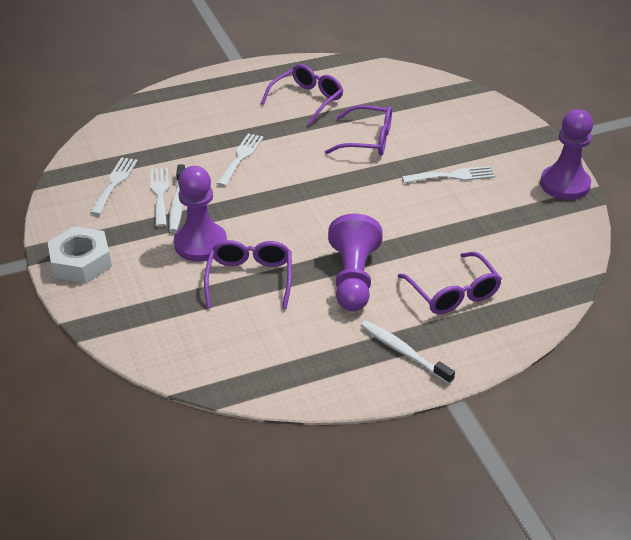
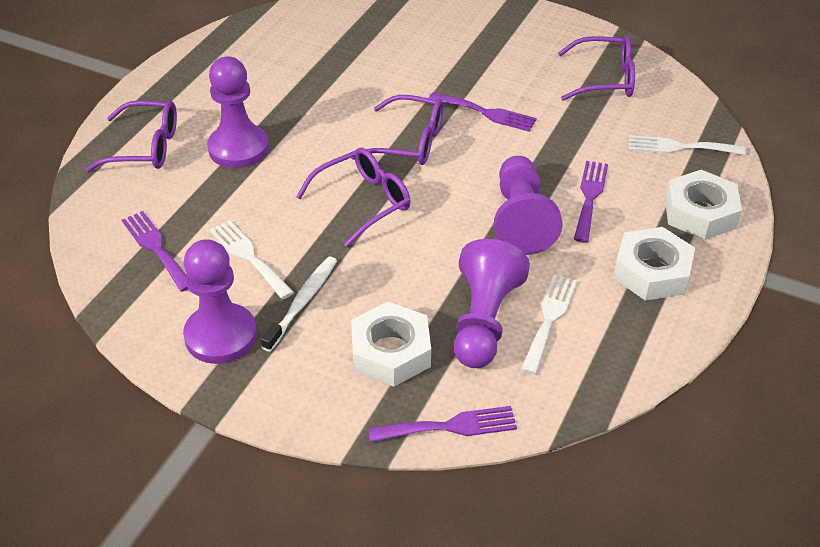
purple fork: none = 0 -> [122,211,188,292] [368,406,517,442] [429,92,537,132] [574,161,608,242] = 4
purple pawn: [174,166,227,262] [328,214,382,311] [540,109,593,200] = 3 -> [183,239,257,364] [207,57,269,168] [454,239,530,368] [494,156,563,255] = 4
white fork: [90,157,138,215] [150,167,169,227] [217,133,264,187] [402,166,495,183] = 4 -> [210,220,294,300] [521,275,577,375] [629,135,746,155] = 3
white nut: [48,227,112,283] = 1 -> [351,302,431,387] [613,227,695,301] [665,170,742,240] = 3
white toothbrush: [169,164,185,233] [361,321,455,384] = 2 -> [261,257,337,352] = 1

